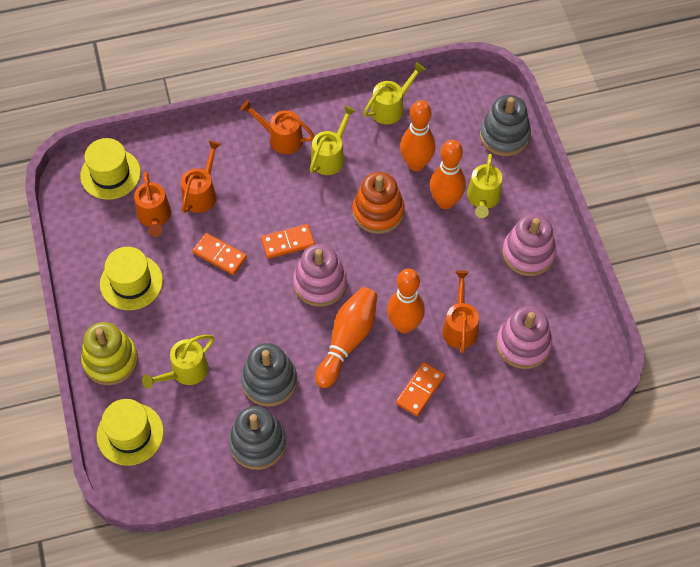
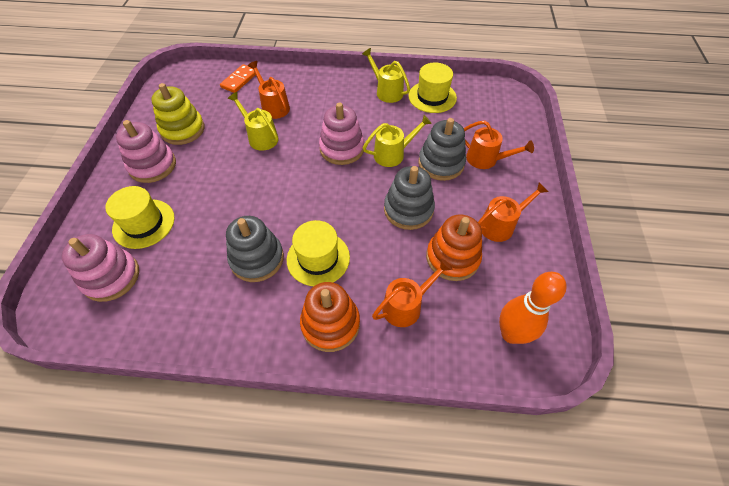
orange bowling pin: [315,287,378,388] [387,269,425,333] [400,100,436,171] [430,140,466,209] = 4 -> [499,272,567,344] = 1
orange domino: [193,233,247,275] [261,224,315,259] [396,362,445,416] = 3 -> [220,64,256,93] = 1
orange stacking toy: [353,172,405,234] = 1 -> [300,282,360,352] [426,215,482,281] = 2
yellow watering can: [142,335,214,389] [310,106,356,175] [363,62,426,125] [467,154,502,218] = 4 -> [228,92,279,151] [362,48,410,103] [363,115,432,167] = 3

